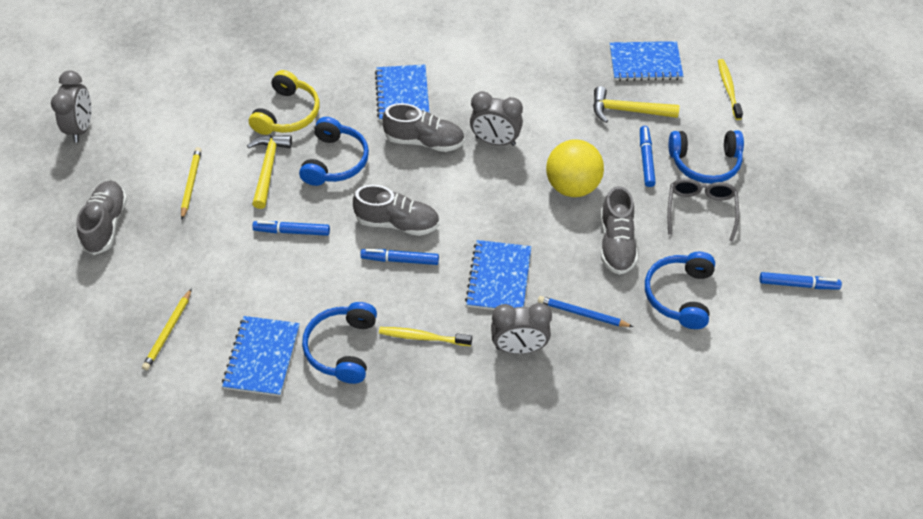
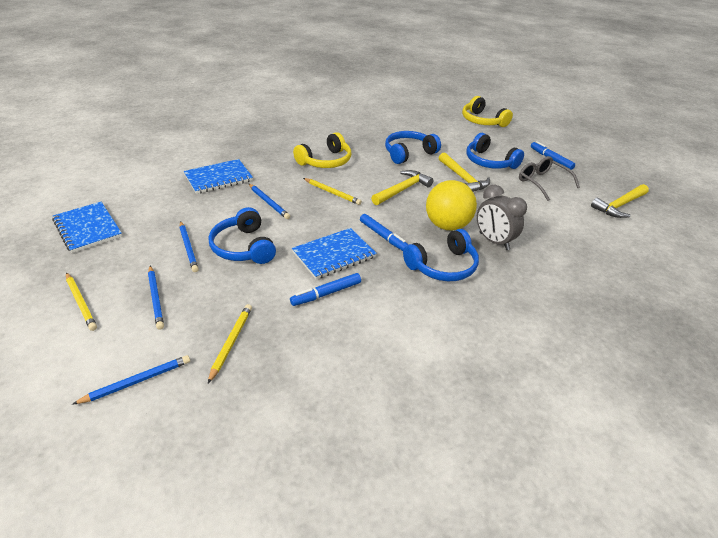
blue marker: [252,221,330,236] [360,249,439,265] [640,126,656,187] [760,272,842,290] = 4 -> [290,273,361,306] [360,214,409,251] [531,141,575,170] = 3
blue notebook: [222,316,300,396] [375,65,429,121] [465,240,531,310] [610,41,683,81] = 4 -> [52,202,122,253] [184,159,253,194] [292,228,377,279] = 3
blue pencil: [538,296,633,327] = 1 -> [72,355,190,405] [148,266,164,330] [179,221,199,272] [249,184,290,219] = 4
grey clock: [51,71,92,143] [470,91,523,146] [491,303,552,354] = 3 -> [477,185,527,250] = 1
grey shoe: [76,181,127,255] [353,185,439,236] [382,103,465,152] [601,186,638,275] = 4 -> none = 0
yellow hammer: [247,135,292,209] [593,86,679,123] = 2 -> [371,170,433,205] [439,152,490,192] [591,184,649,218] = 3
yellow headphones: [249,70,319,135] = 1 -> [293,132,351,168] [462,96,513,127] = 2
yellow pencil: [142,288,192,370] [181,147,201,219] = 2 -> [66,273,97,331] [208,304,252,383] [303,178,362,205] = 3
yellow toothbrush: [379,327,472,346] [718,59,743,120] = 2 -> none = 0

